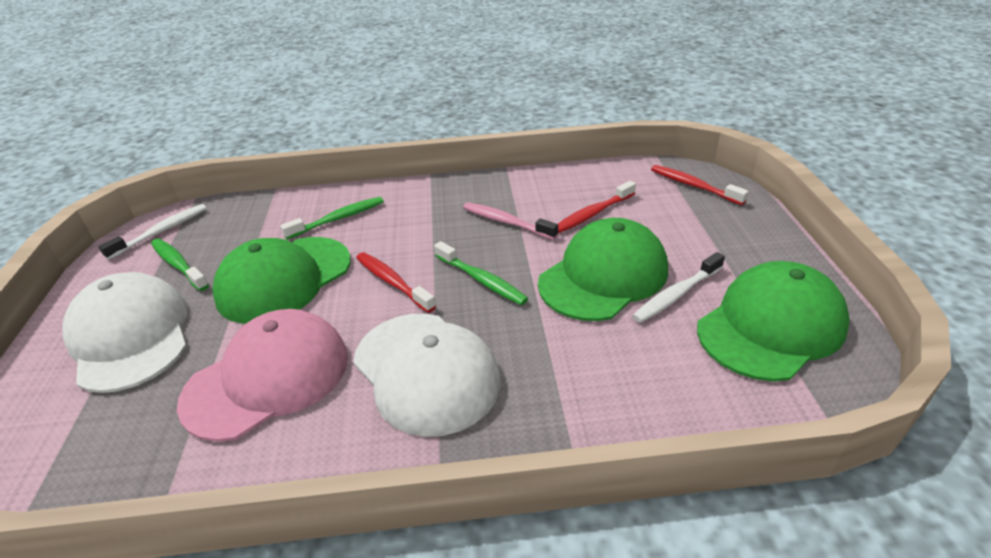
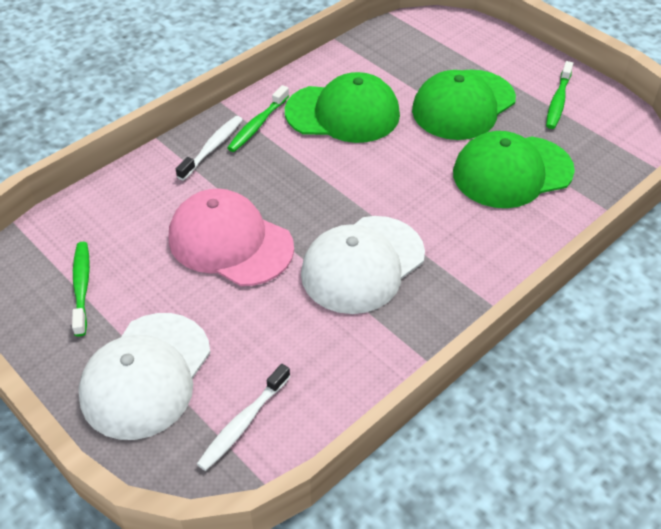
pink toothbrush: [463,202,558,240] = 1 -> none = 0
red toothbrush: [356,252,436,313] [558,181,636,233] [651,165,749,205] = 3 -> none = 0

